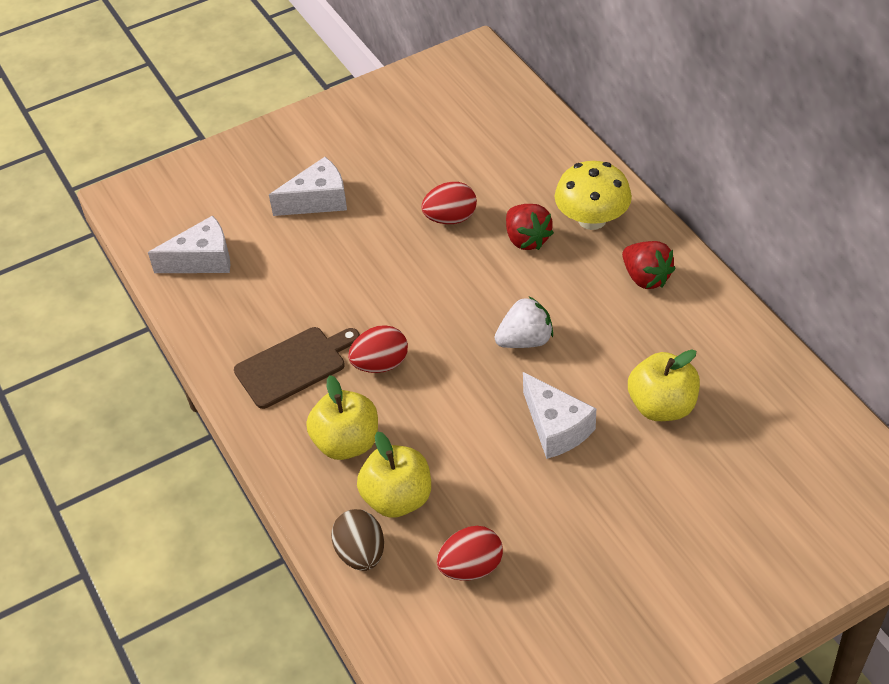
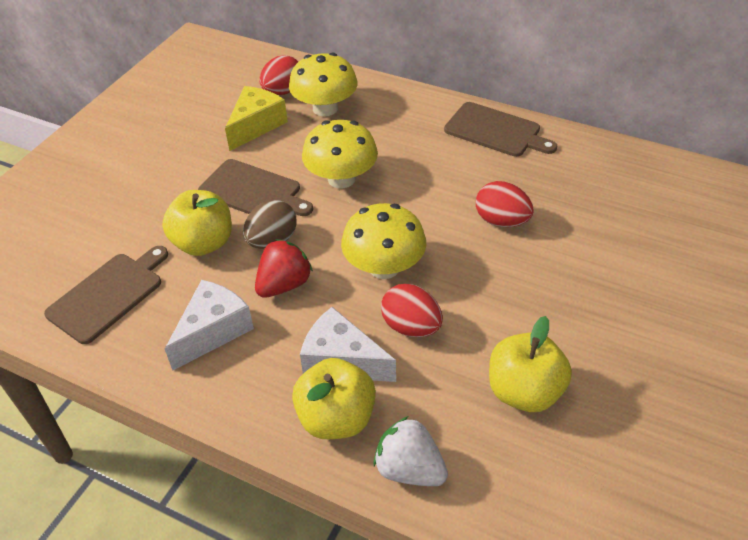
brown cutting board: [234,327,360,409] = 1 -> [44,246,168,344] [198,159,313,216] [444,102,557,157] = 3
red strawberry: [506,204,554,250] [622,241,676,289] = 2 -> [255,239,313,298] = 1
white cheese: [148,215,230,273] [269,157,347,216] [523,372,596,459] = 3 -> [165,280,254,371] [300,307,396,382] = 2
yellow cheese: none = 0 -> [225,86,288,151] = 1
yellow mushroom: [555,161,632,230] = 1 -> [289,52,358,117] [302,120,378,188] [341,203,426,279] = 3

